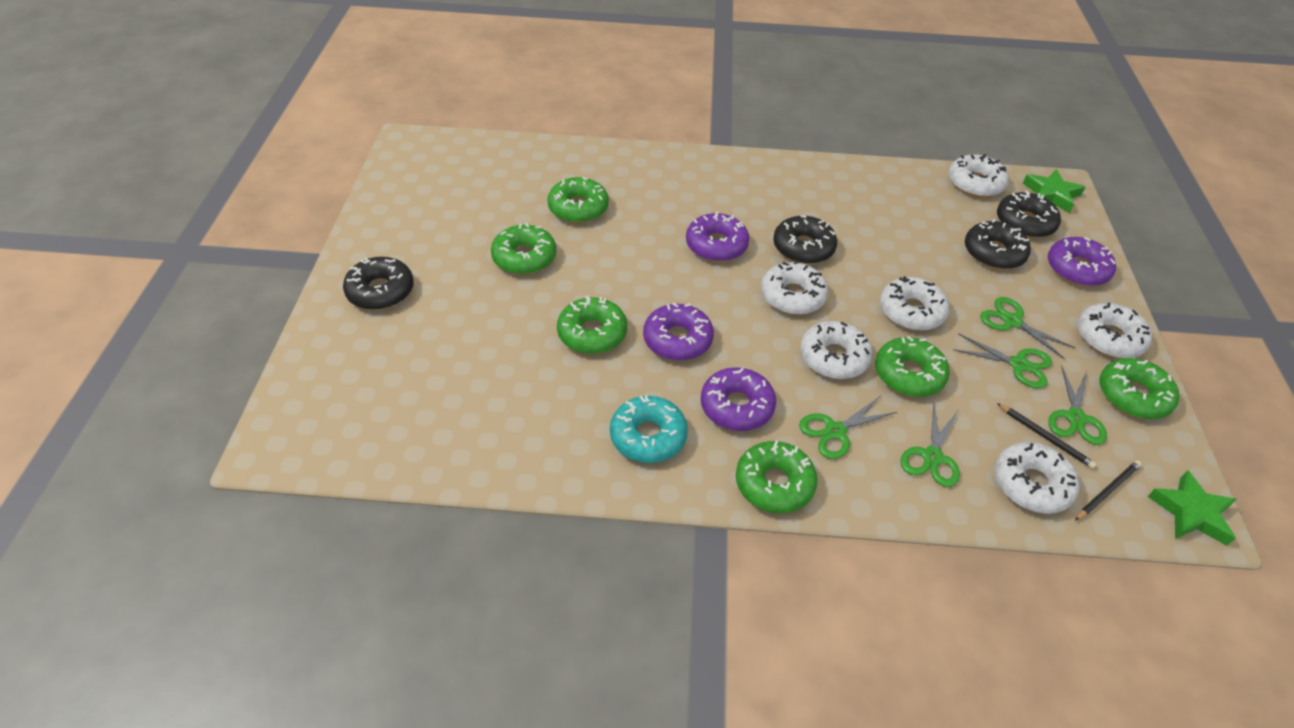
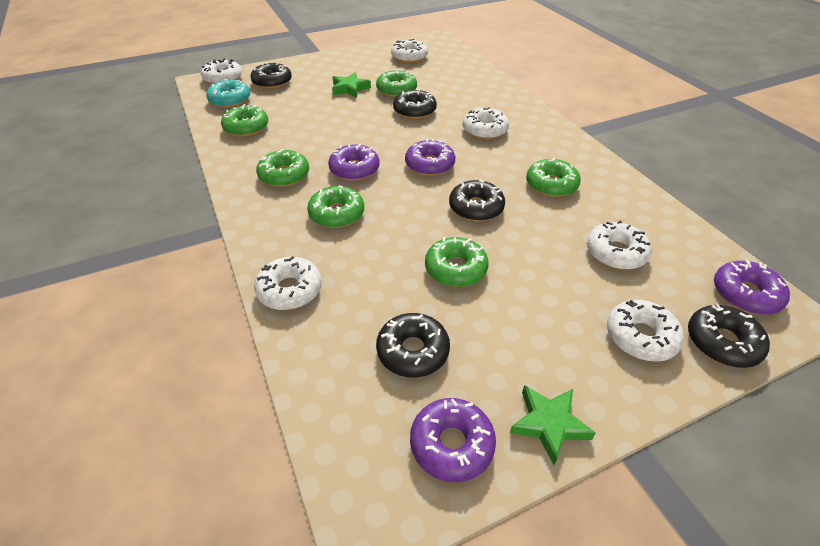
black donut: [343,257,414,310] [773,215,837,264] [965,219,1031,269] [997,190,1061,238] = 4 -> [251,62,292,89] [376,313,450,377] [393,89,437,119] [449,180,505,221] [688,304,770,368] = 5
black pencil: [997,403,1096,469] [1075,460,1142,521] = 2 -> none = 0
green scissors: [799,396,897,459] [901,403,960,487] [953,334,1052,389] [980,297,1075,359] [1048,366,1107,445] = 5 -> none = 0

